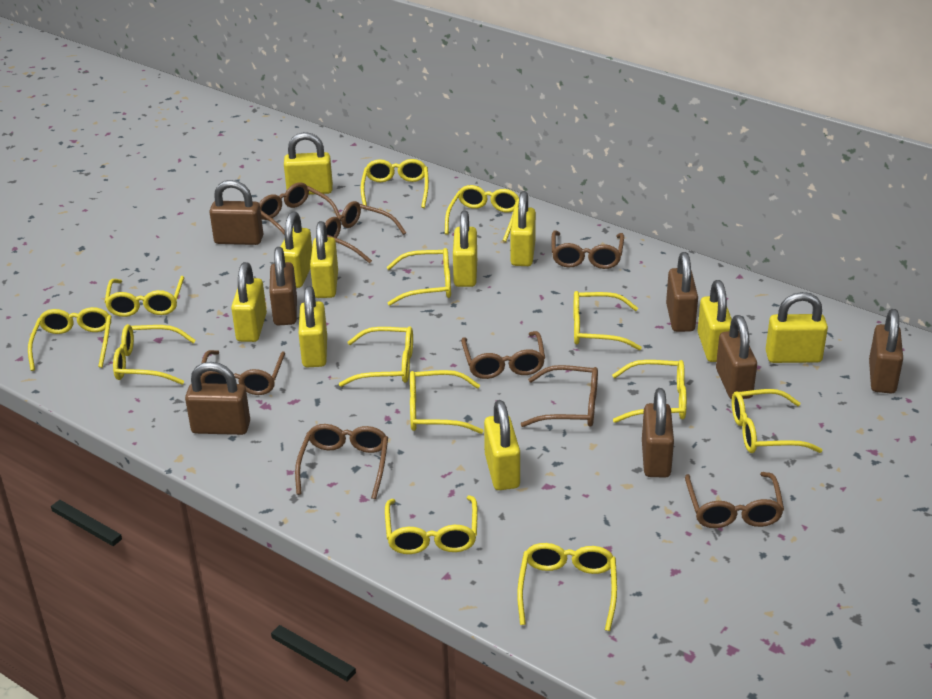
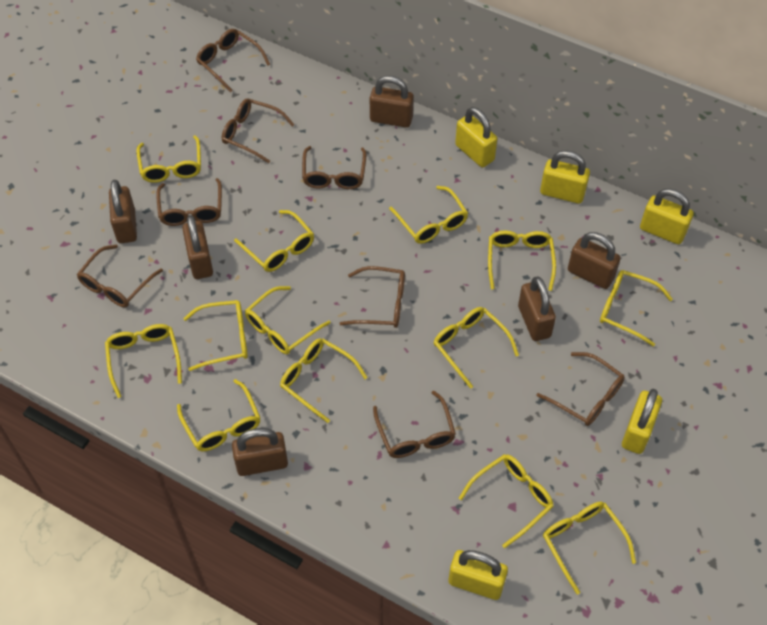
brown padlock: [185,362,250,435] [209,180,263,245] [269,247,297,326] [642,388,674,477] [666,252,698,332] [716,315,757,399] [869,309,903,393] = 7 -> [109,180,137,243] [182,215,213,279] [232,428,288,476] [370,76,414,128] [518,277,556,341] [568,232,621,289] = 6
yellow padlock: [231,262,267,342] [281,211,312,288] [284,132,333,195] [299,286,327,367] [310,221,338,298] [453,211,477,287] [484,400,520,490] [510,191,536,266] [698,280,732,362] [766,292,828,363] = 10 -> [448,550,508,600] [455,107,497,167] [540,150,590,204] [622,389,662,454] [640,189,694,244] = 5

